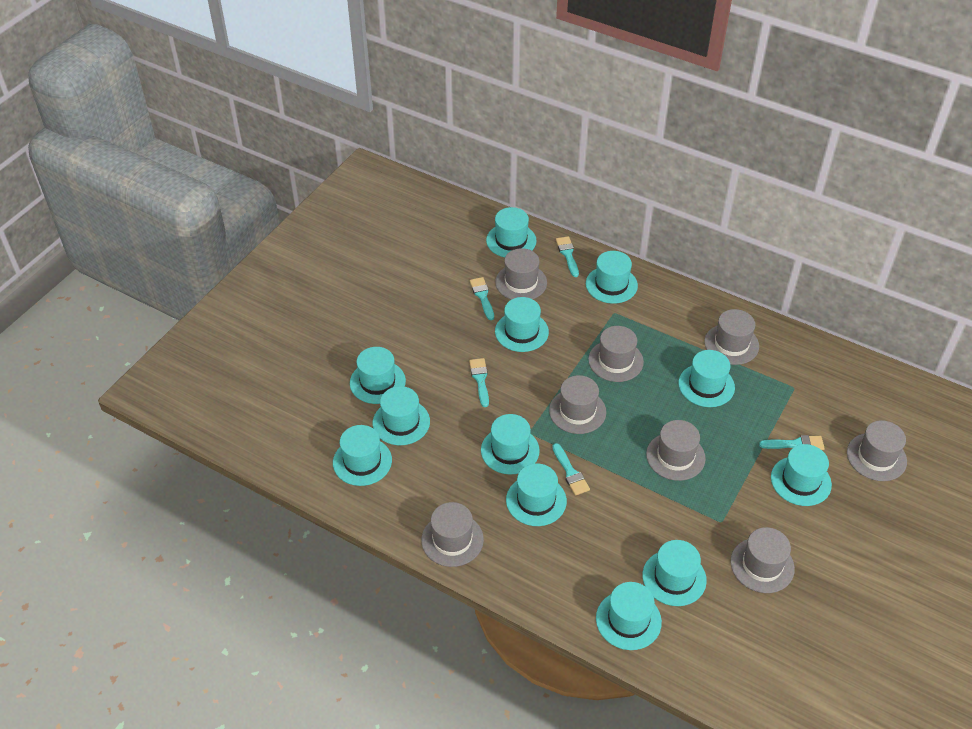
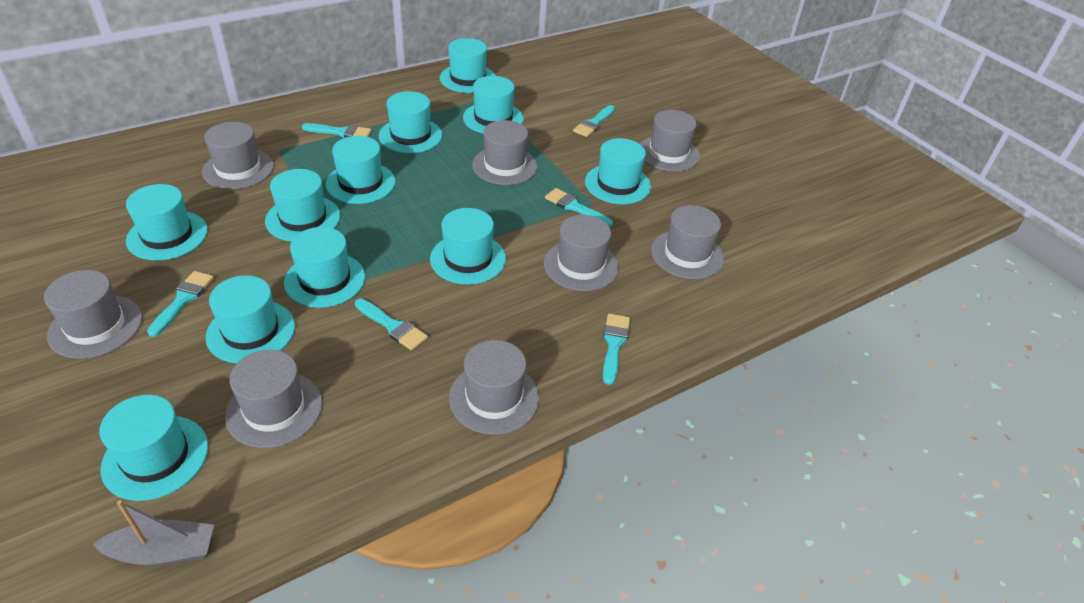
grey boat: none = 0 -> [93,500,214,566] = 1
turquoise brush: [469,358,489,407] [470,277,494,320] [552,443,590,496] [556,236,579,277] [759,435,825,450] = 5 -> [147,271,214,337] [302,123,372,138] [355,298,428,351] [545,188,613,227] [573,105,615,137] [603,314,630,385] = 6
turquoise hat: [333,425,392,486] [350,347,406,404] [373,386,430,445] [481,414,540,475] [486,207,537,257] [495,297,549,352] [506,463,567,526] [586,251,638,304] [596,582,662,650] [642,540,707,606] [678,350,735,407] [771,444,832,506] = 12 -> [99,395,208,501] [126,184,208,260] [206,276,295,363] [265,169,340,242] [284,227,365,308] [326,136,396,204] [379,91,443,153] [430,208,506,285] [440,38,496,93] [463,76,524,134] [585,138,651,204] = 11

